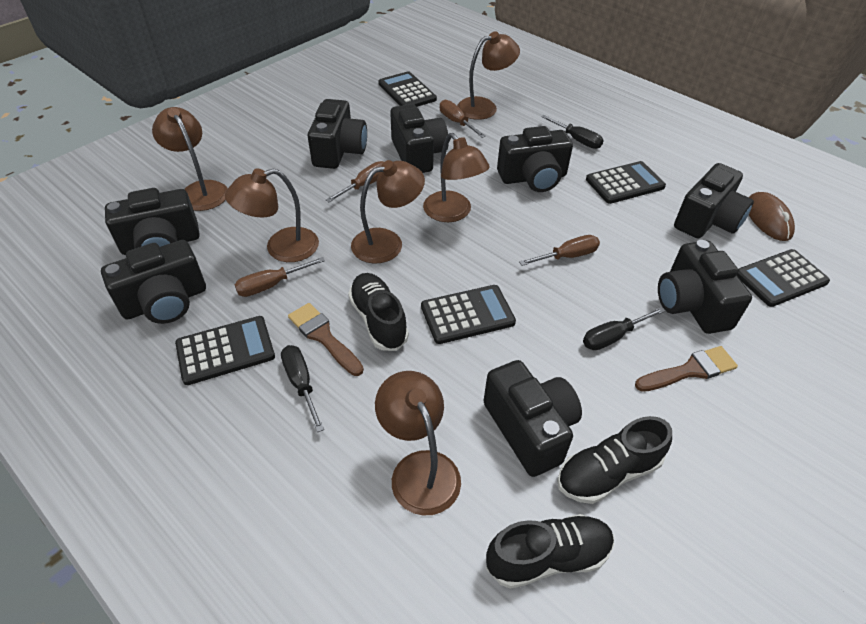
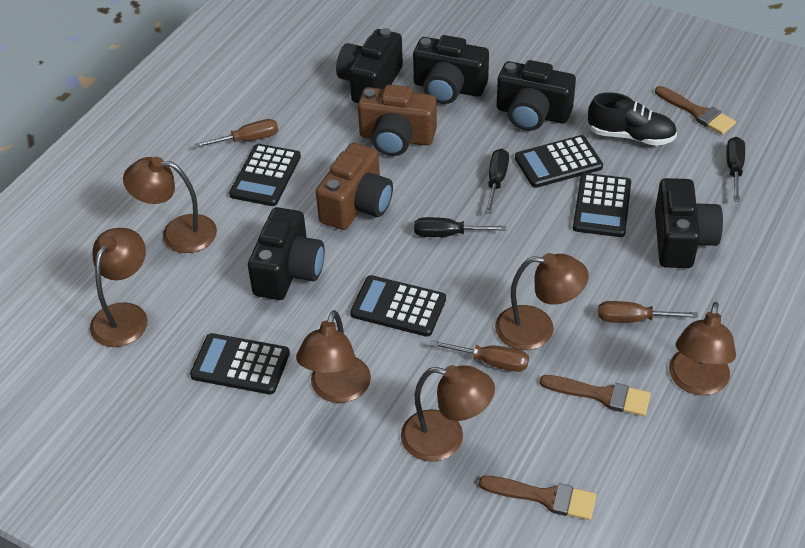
black camera: [101,240,206,324] [105,188,200,255] [308,99,367,169] [390,104,448,173] [484,360,582,477] [497,126,573,192] [658,240,752,334] [674,163,754,239] = 8 -> [248,207,325,300] [336,28,403,103] [413,35,489,104] [497,60,576,131] [655,178,723,268] = 5
black shoe: [348,273,409,351] [486,514,614,589] [557,416,672,504] = 3 -> [588,92,677,146] = 1
brown brush: [288,303,364,376] [635,346,738,392] = 2 -> [479,476,596,520] [540,375,651,416] [655,86,736,135] = 3
brown camera: none = 0 -> [316,143,393,230] [358,85,437,156] = 2
brown mouse: [749,192,795,241] = 1 -> none = 0
brown screwdriver: [234,257,325,297] [326,161,384,202] [440,100,485,138] [519,235,600,266] = 4 -> [194,119,278,148] [430,340,529,372] [598,301,698,323] = 3

